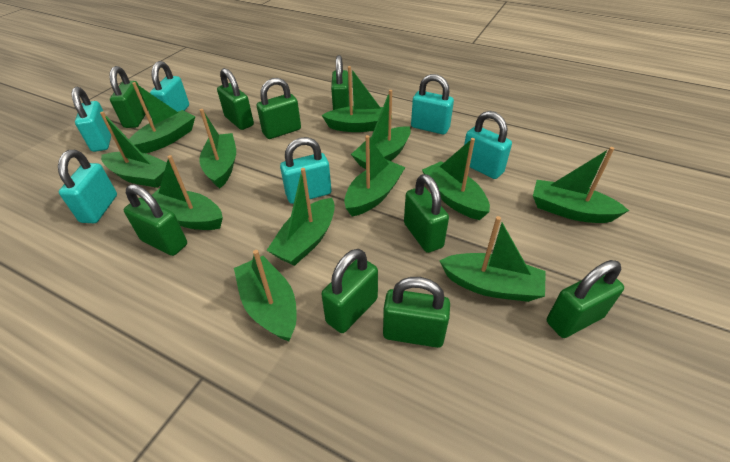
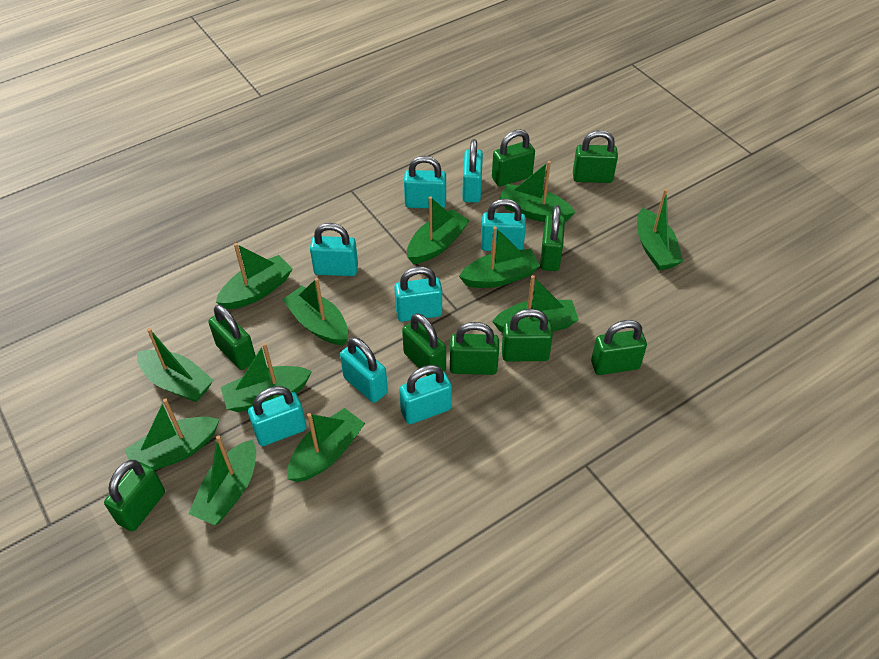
turquoise padlock: [58,150,117,223] [71,87,111,152] [150,61,189,112] [280,137,332,204] [411,74,454,134] [464,111,512,179] = 6 -> [248,386,306,446] [310,223,358,276] [340,337,388,403] [394,267,442,322] [399,365,452,424] [404,156,446,208] [462,139,483,203] [481,199,526,251] = 8

